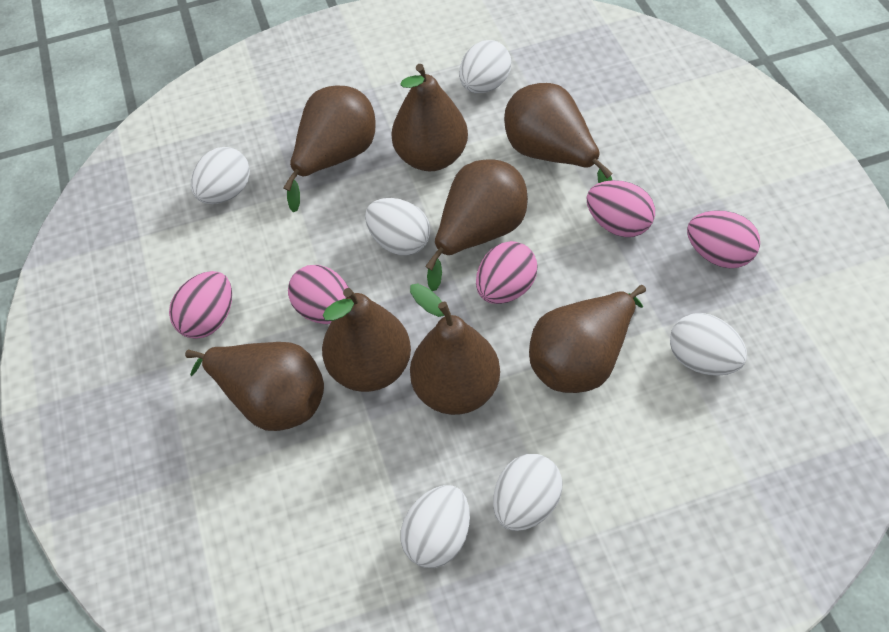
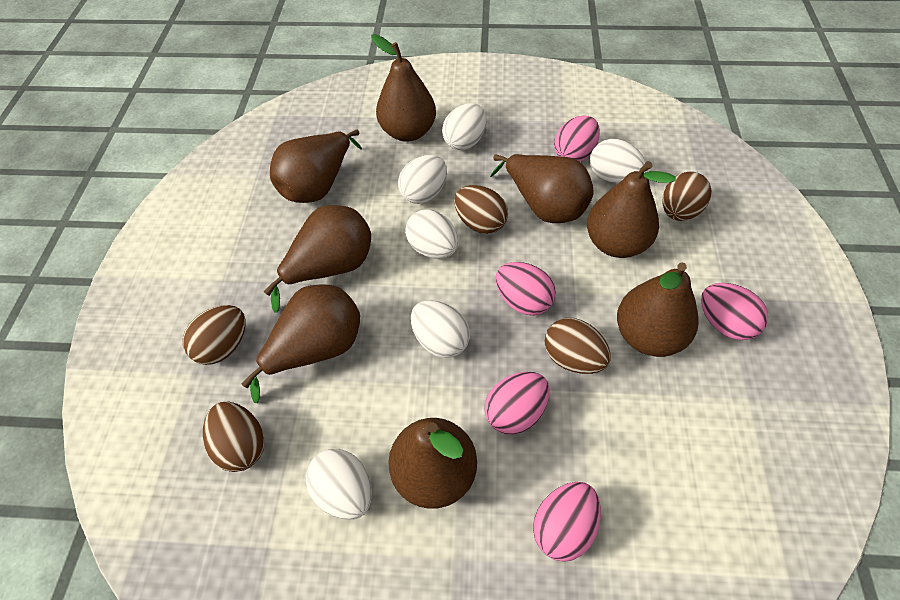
brown egg: none = 0 -> [183,305,246,365] [203,402,264,472] [454,185,508,234] [544,318,611,374] [663,172,712,221] = 5

